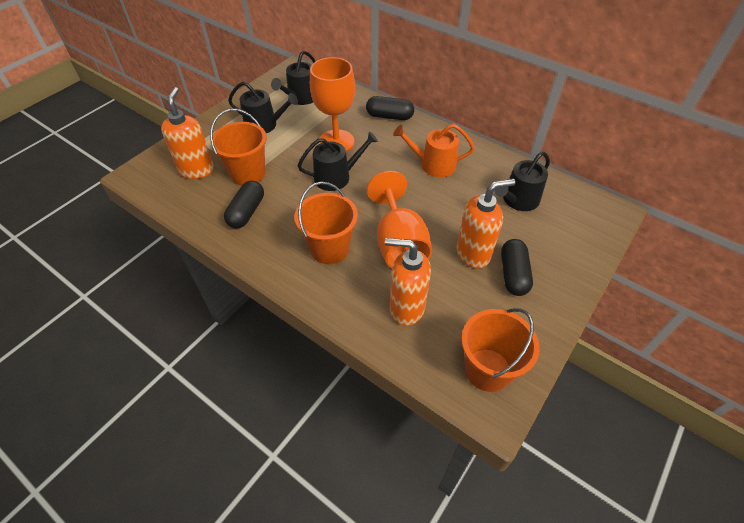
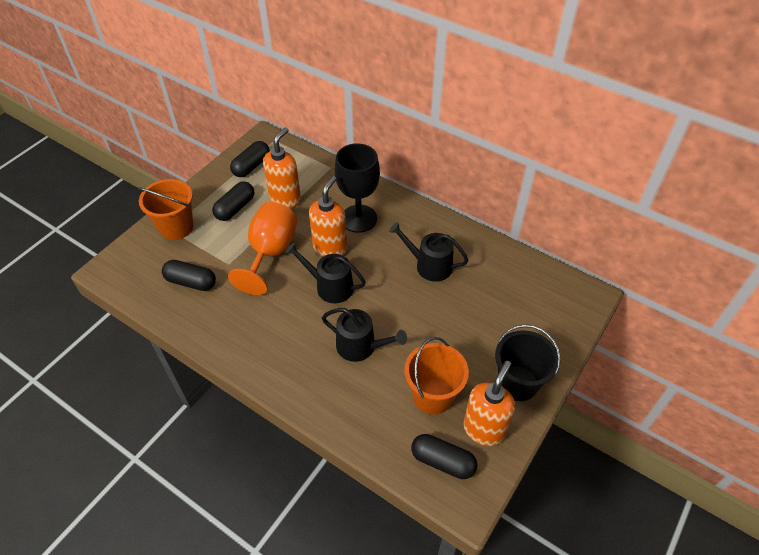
black bucket: none = 0 -> [495,324,561,401] = 1
black capsule: [224,181,264,228] [366,96,414,120] [501,239,533,296] = 3 -> [162,260,216,291] [212,181,254,221] [230,141,270,177] [411,434,477,479] = 4
black goblet: none = 0 -> [335,143,380,233] = 1
black watering can: [228,81,298,133] [271,51,316,105] [297,132,378,191] [494,152,550,211] = 4 -> [286,243,366,303] [322,308,407,362] [389,222,468,282] = 3
orange bucket: [210,109,267,186] [295,182,358,264] [461,308,540,392] = 3 -> [138,179,193,240] [404,337,469,415] = 2
orange goblet: [310,57,355,152] [367,171,432,268] = 2 -> [228,202,297,295] = 1
orange watering can: [393,124,475,177] = 1 -> none = 0

